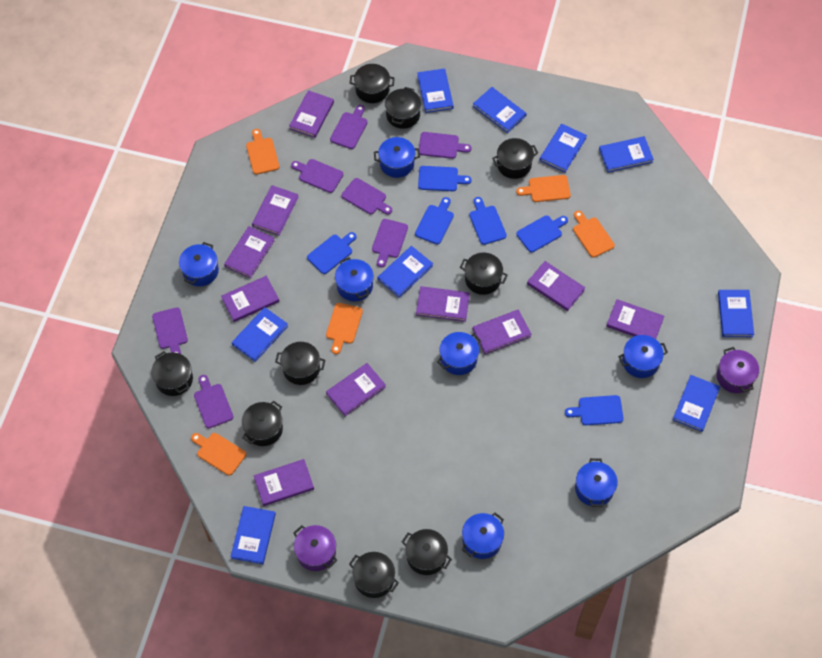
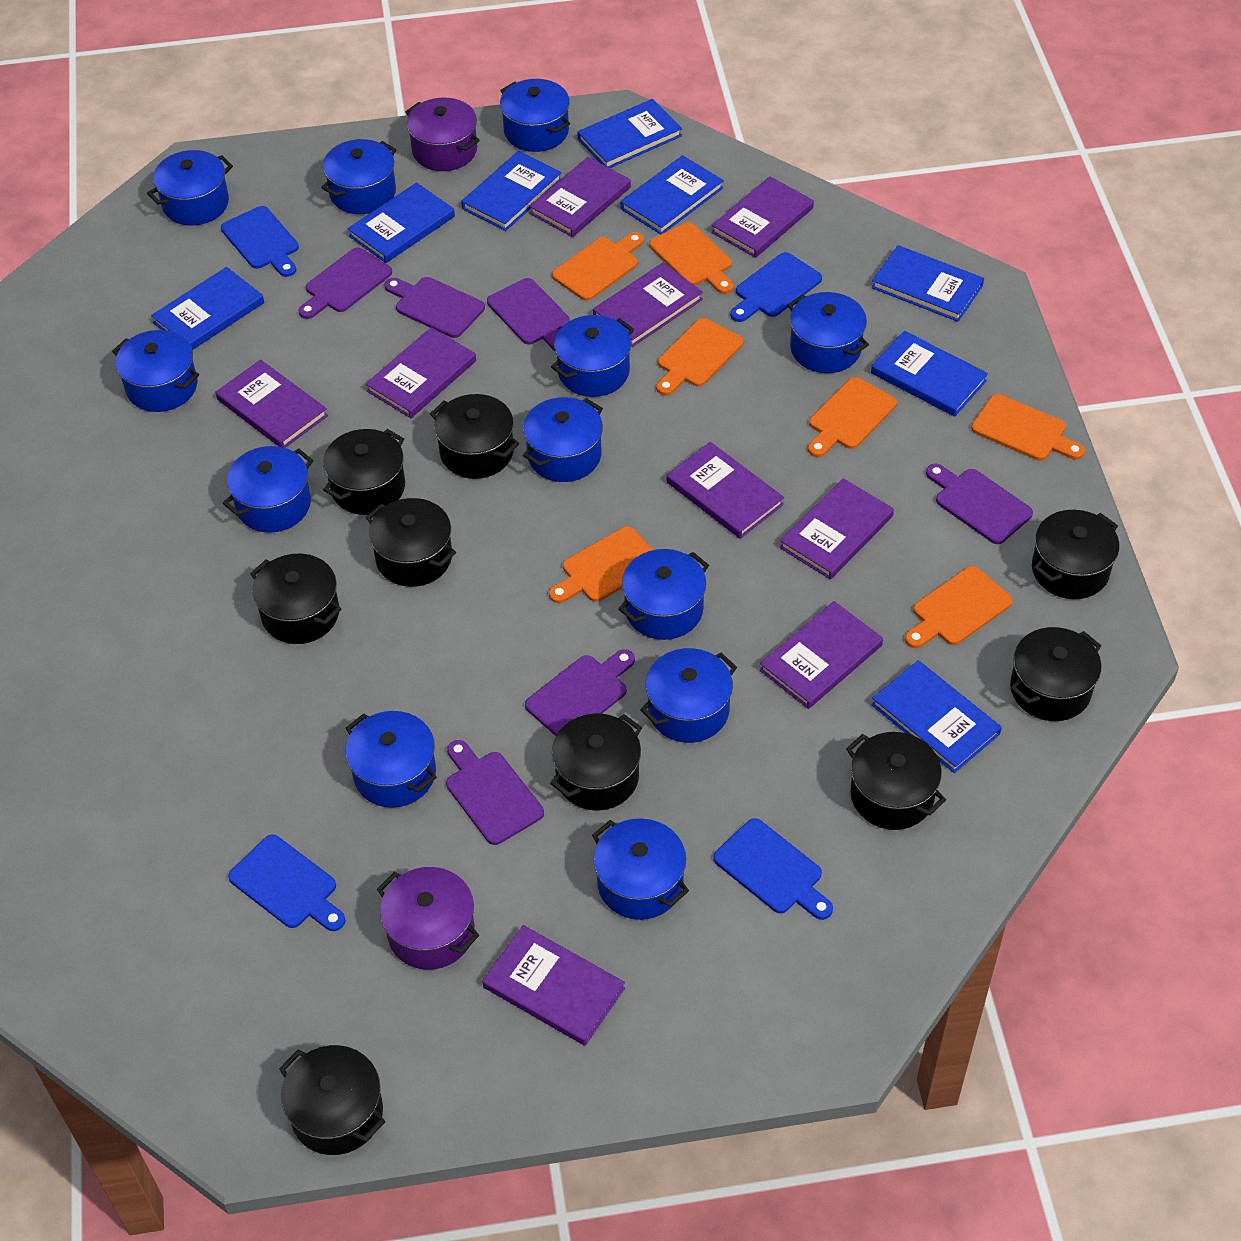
blue book: [231,506,276,564] [232,307,288,362] [377,246,433,298] [417,68,454,113] [473,87,527,133] [540,124,587,173] [599,136,654,172] [673,375,720,432] [718,290,754,337] = 9 -> [151,267,264,350] [348,183,455,263] [461,151,562,231] [577,99,682,168] [620,155,724,234] [871,245,984,322] [871,331,988,417] [871,660,1002,773] = 8
blue cutting board: [307,232,356,274] [415,197,454,244] [418,166,472,191] [469,197,507,245] [516,215,568,252] [565,395,624,425] = 6 -> [221,206,299,277] [228,835,346,931] [714,818,833,920] [730,252,822,322] = 4
blue pot: [179,242,219,286] [335,257,374,301] [374,137,420,178] [437,332,481,375] [462,512,504,559] [575,458,618,507] [618,335,668,378] = 7 -> [112,330,199,412] [147,150,233,225] [223,446,313,533] [321,139,397,214] [345,711,437,808] [500,79,570,152] [523,397,603,482] [551,315,634,397] [592,818,689,920] [618,549,709,640] [640,648,737,743] [788,292,869,373] = 12
orange cutting board: [191,433,246,476] [246,129,280,175] [326,303,363,354] [516,175,571,202] [573,211,615,258] = 5 -> [549,526,653,603] [552,232,644,301] [650,222,734,294] [656,318,743,395] [808,377,897,457] [905,566,1013,648] [971,394,1085,461] = 7
purple book: [221,276,280,322] [224,226,275,279] [252,185,299,236] [254,459,314,506] [289,90,334,138] [326,363,386,416] [416,286,470,322] [473,309,531,354] [527,261,585,311] [606,299,664,339] = 10 -> [216,359,328,448] [365,327,476,418] [482,925,625,1046] [529,157,631,237] [593,262,703,347] [667,442,784,539] [712,176,814,258] [760,601,883,709] [779,478,894,579] = 9
purple cutting board: [152,308,188,354] [194,375,233,428] [291,159,343,193] [330,105,368,149] [341,178,392,215] [372,219,408,268] [419,132,471,159] = 7 -> [298,248,392,319] [384,277,485,338] [446,740,544,845] [487,278,570,351] [525,649,635,736] [926,464,1033,544] = 6

